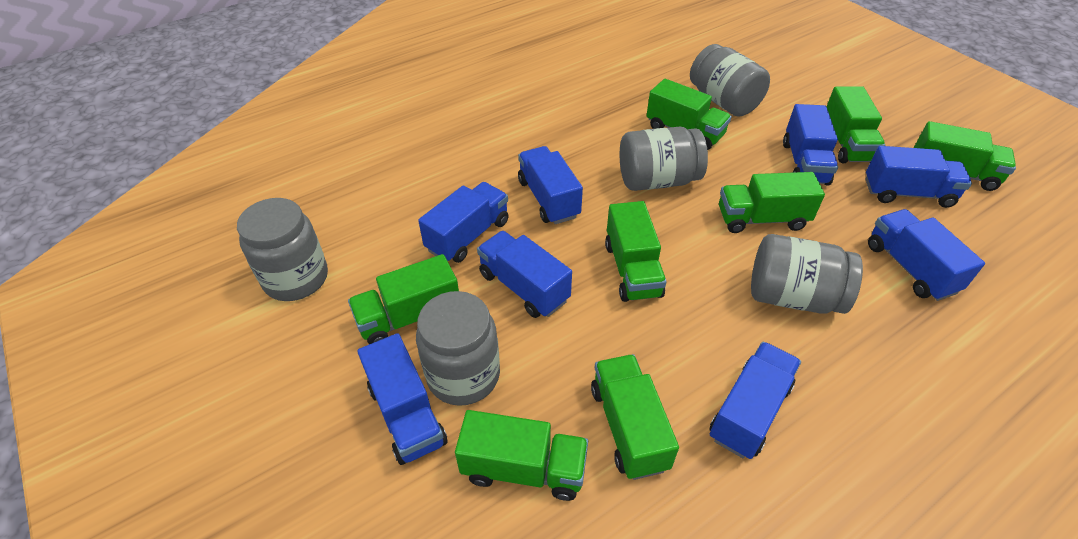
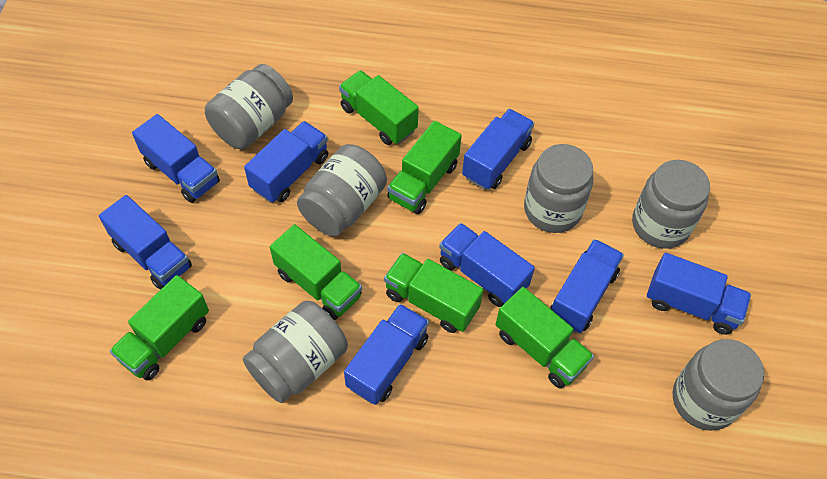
green truck: [348,254,459,344] [455,410,588,501] [591,354,679,480] [605,201,667,302] [646,79,732,150] [719,172,825,233] [826,86,885,163] [914,121,1016,191] = 8 -> [110,275,209,381] [270,224,362,320] [339,70,419,145] [384,253,483,333] [387,121,462,214] [496,287,594,389] = 6
grey jar: [237,198,328,301] [416,291,500,406] [620,127,708,191] [690,44,770,117] [751,234,863,314] = 5 -> [205,64,293,149] [243,301,348,403] [297,144,387,236] [524,144,593,233] [632,160,710,249] [673,339,764,431] = 6

